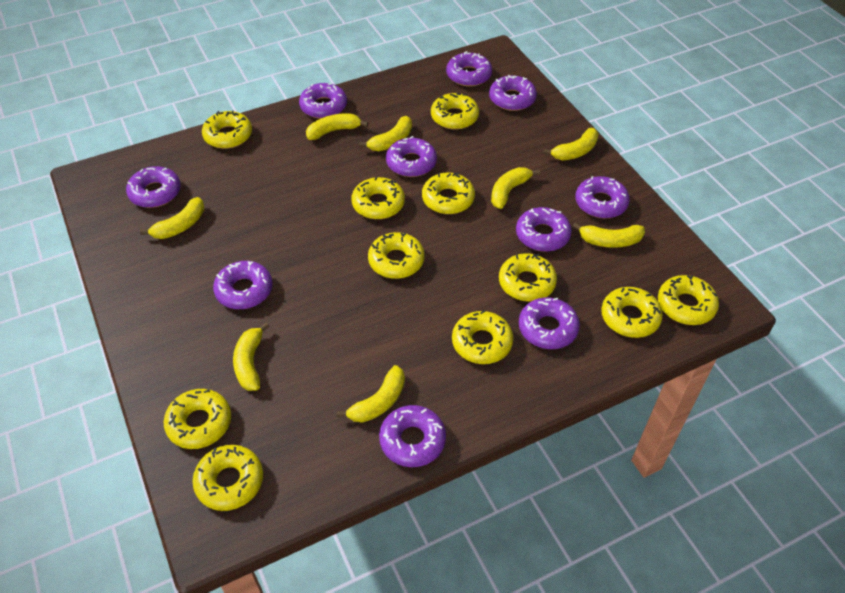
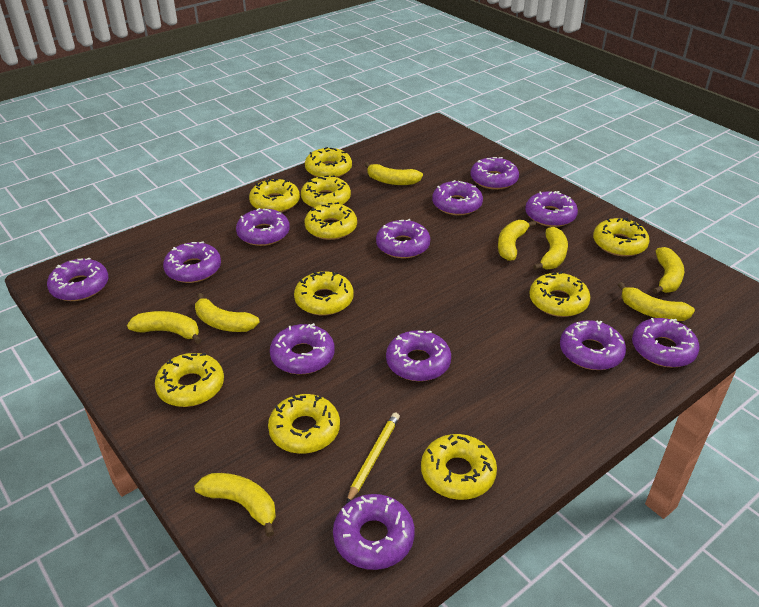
purple donut: [126,166,181,208] [213,261,273,309] [299,83,347,119] [379,405,446,467] [386,136,437,177] [446,51,492,87] [489,75,537,111] [516,207,572,252] [519,297,580,349] [575,176,630,218] = 10 -> [47,258,108,301] [163,241,221,283] [236,208,290,246] [270,323,335,374] [333,494,415,570] [376,219,430,259] [386,330,451,381] [432,180,483,216] [471,157,519,190] [525,191,578,227] [560,320,626,370] [632,318,700,367] = 12
yellow donut: [164,389,231,449] [192,445,263,511] [202,111,252,149] [352,177,405,219] [368,232,425,279] [422,173,475,214] [431,93,479,130] [452,310,513,364] [499,253,557,302] [601,287,663,338] [658,275,719,325] = 11 -> [155,353,224,407] [249,178,300,212] [268,394,340,454] [294,271,354,315] [301,175,351,208] [305,147,352,178] [305,202,357,240] [421,434,497,500] [529,271,590,317] [593,218,649,257] = 10
yellow pencil: none = 0 -> [346,412,400,504] = 1

